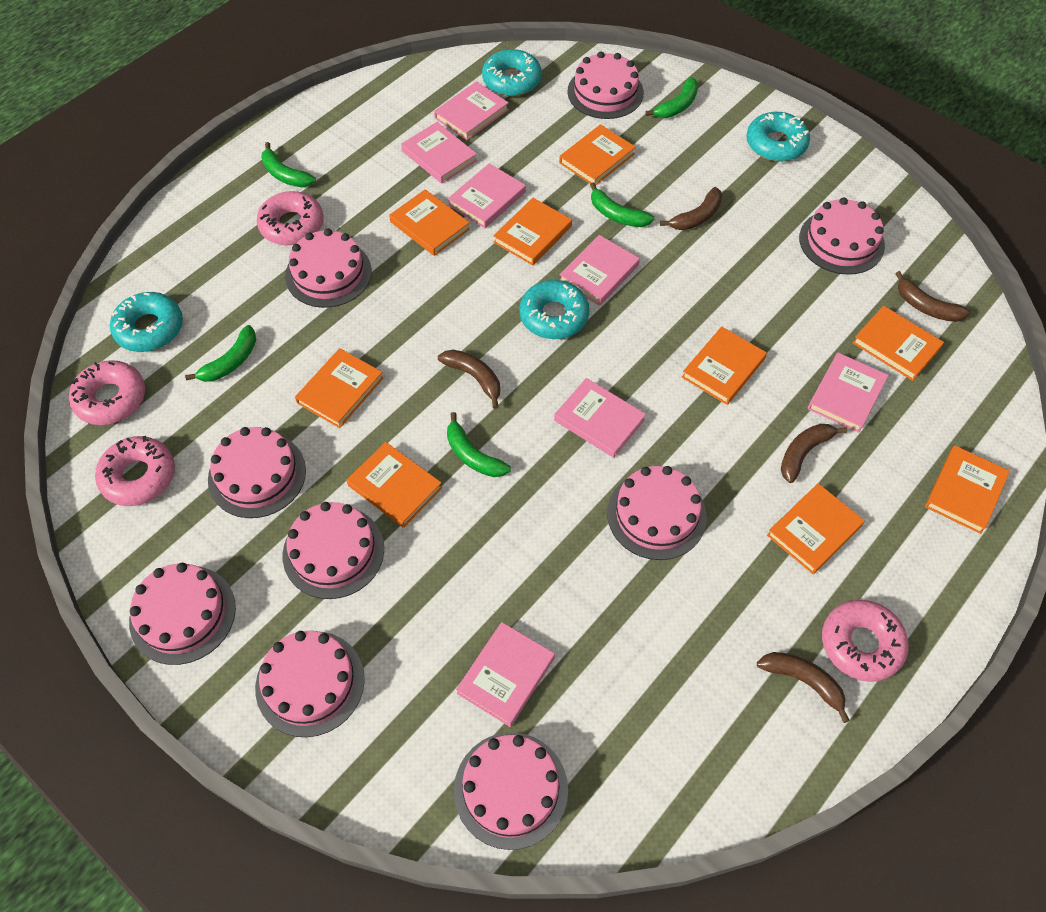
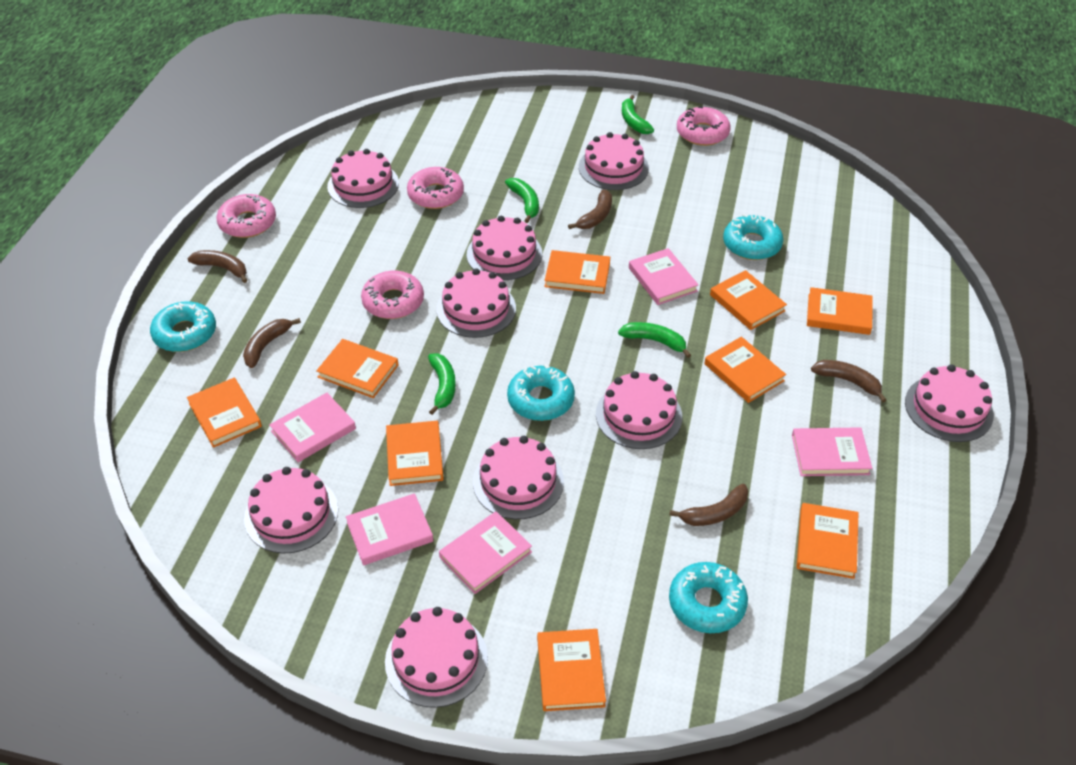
green banana: [185,325,256,382] [261,142,316,187] [447,412,511,477] [590,182,654,227] [645,77,698,118] = 5 -> [428,353,456,415] [505,178,539,223] [618,322,691,358] [622,95,654,134] = 4
pink book: [401,122,477,184] [434,81,509,140] [448,163,526,228] [456,622,555,727] [554,378,646,458] [559,235,640,306] [808,353,889,433] = 7 -> [269,393,356,462] [346,493,433,565] [439,511,532,594] [629,248,699,305] [792,427,872,476] = 5

